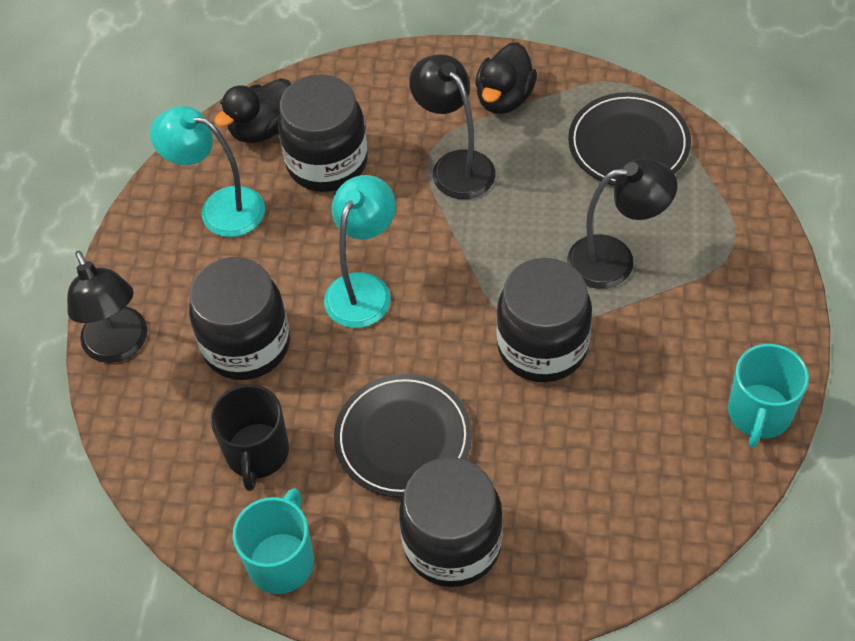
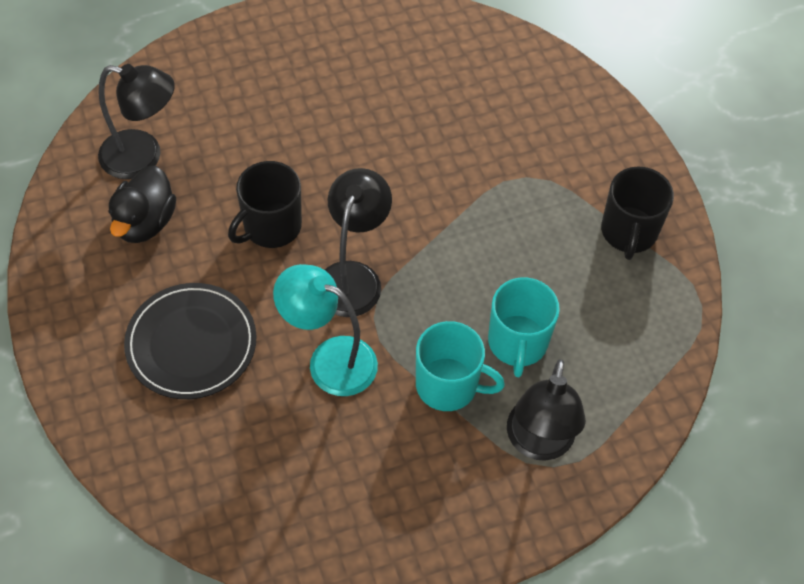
black duck: [214,78,291,143] [475,42,537,114] = 2 -> [109,165,176,243] = 1
black jar: [189,257,290,380] [278,74,368,192] [399,457,503,587] [496,258,592,383] = 4 -> none = 0
black mug: [210,384,289,491] = 1 -> [228,161,302,248] [601,167,674,260] = 2
black plate: [334,374,472,498] [568,92,691,185] = 2 -> [124,283,257,399] = 1
turquoise lamp: [150,106,265,237] [324,175,396,328] = 2 -> [273,264,378,396] = 1

